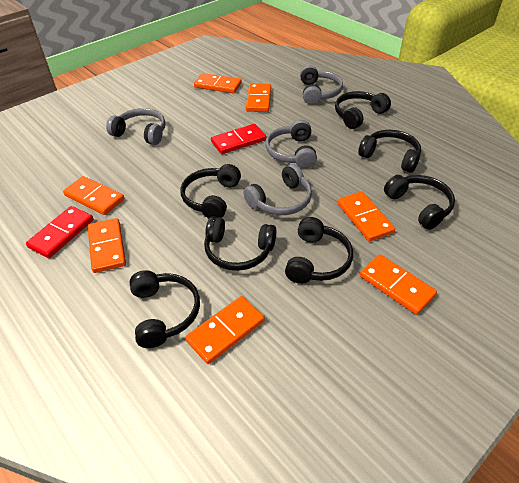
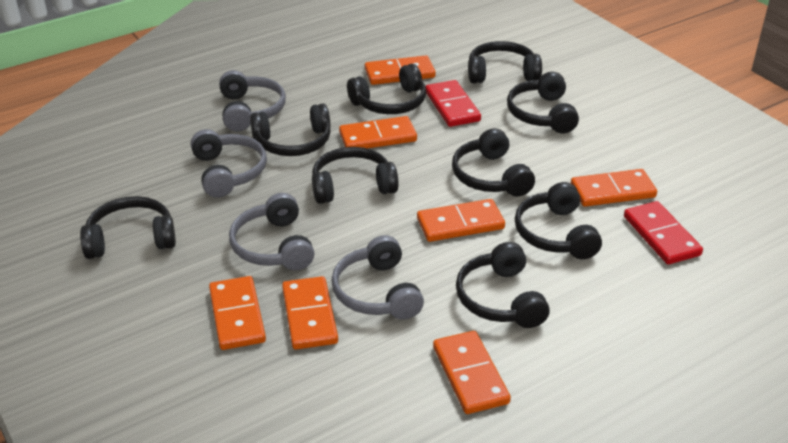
black headphones: [129,270,200,348] [181,164,241,218] [204,216,276,271] [285,217,353,284] [335,91,391,129] [358,130,421,173] [384,175,455,230] = 7 -> [80,196,176,259] [250,103,331,156] [312,147,399,204] [347,64,426,114] [452,128,535,196] [456,242,550,328] [468,41,542,83] [507,72,579,133] [515,182,602,259] = 9

